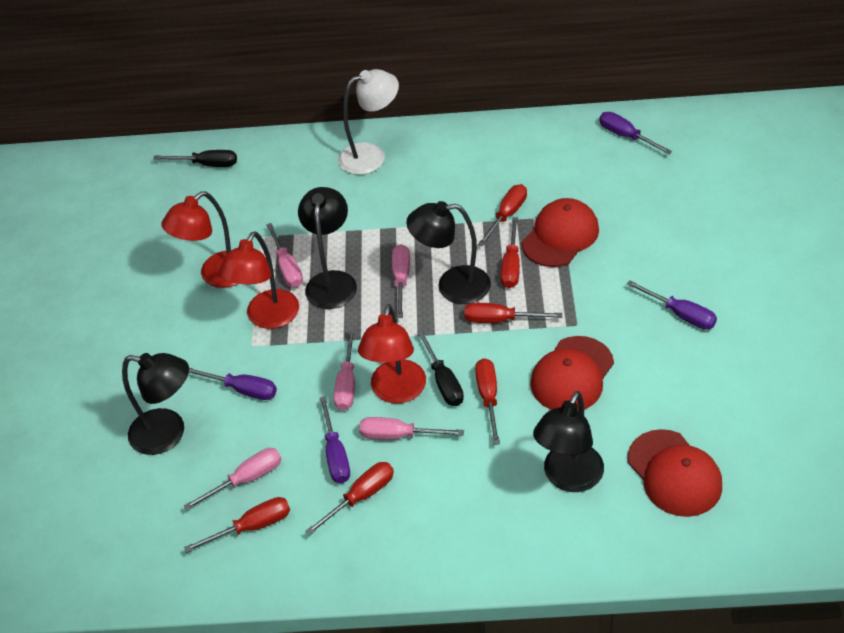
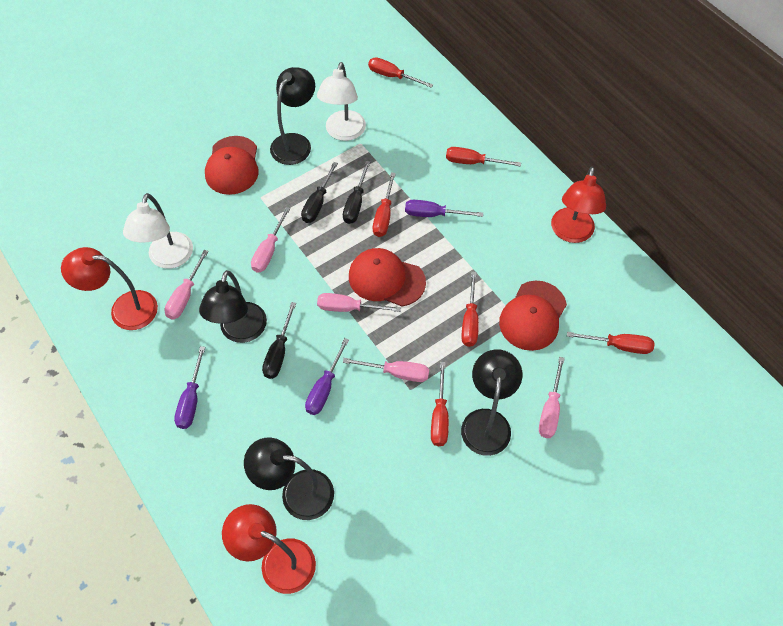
black screwdriver: [153,150,237,167] [417,330,464,406] = 2 -> [262,302,296,379] [301,162,338,223] [343,161,370,224] = 3
purple screwdriver: [189,368,277,400] [320,396,350,483] [599,112,672,154] [627,280,717,330] = 4 -> [174,346,205,429] [305,338,349,415] [405,200,483,217] = 3
white lamp: [338,69,399,175] = 1 -> [123,193,193,269] [317,62,366,141] = 2

